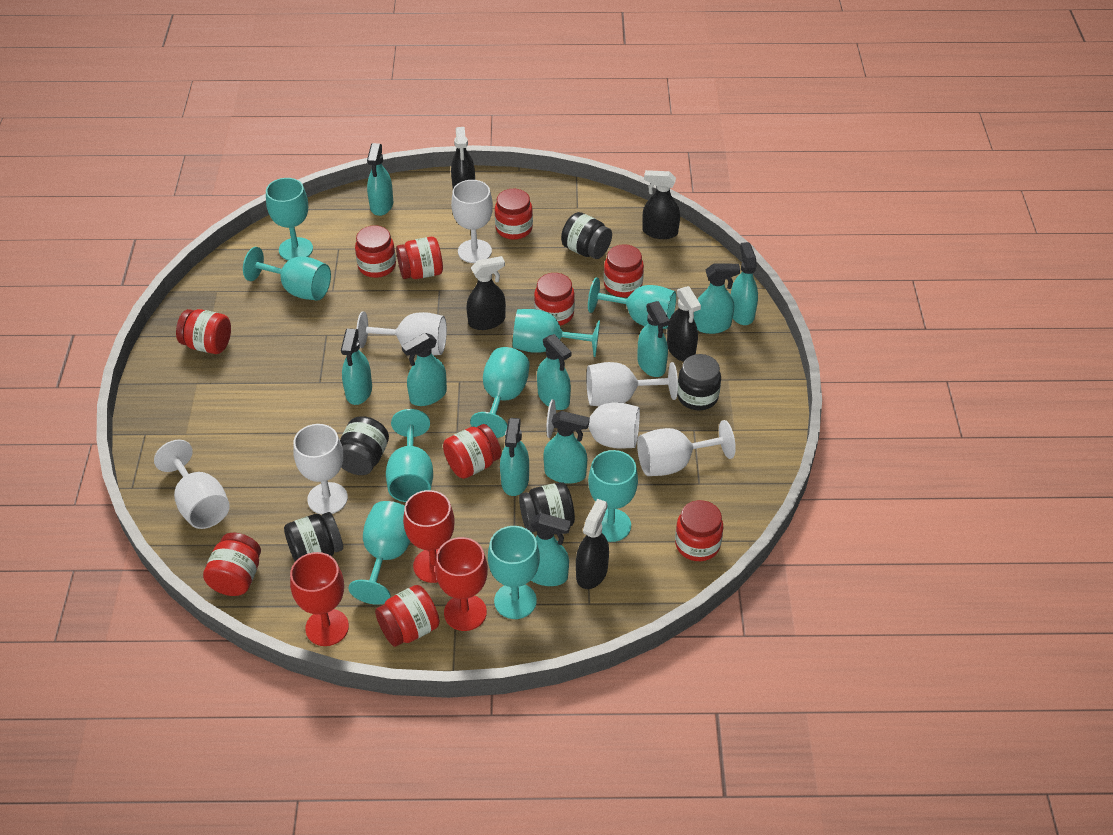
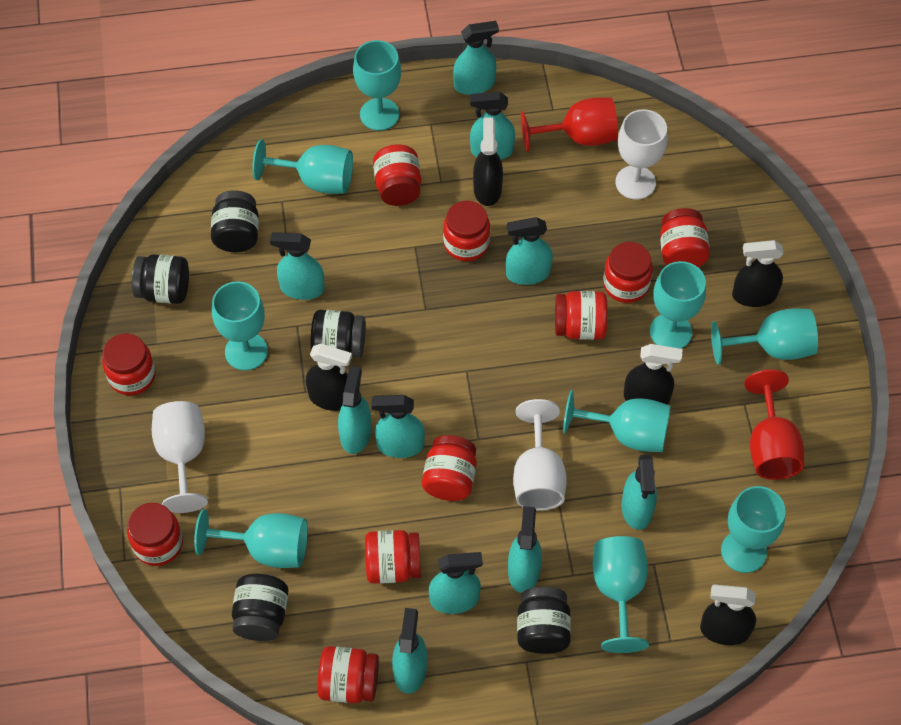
red goblet: [290,552,349,646] [403,490,455,583] [435,537,488,631] = 3 -> [521,98,618,152] [744,370,804,480] = 2
white goblet: [154,440,230,529] [293,424,348,515] [356,311,447,355] [451,180,493,263] [546,399,640,449] [586,362,678,406] [637,420,736,476] = 7 -> [152,401,208,513] [513,399,567,510] [615,109,668,200] = 3

